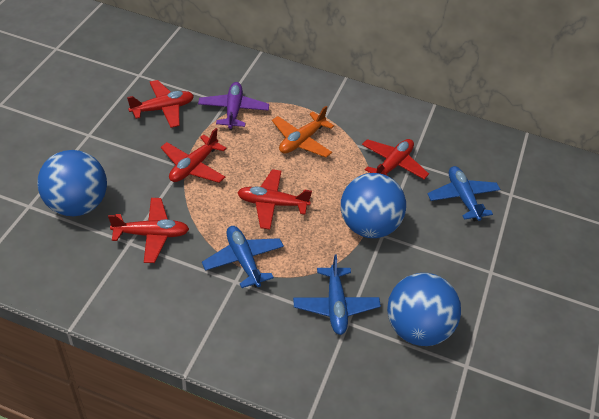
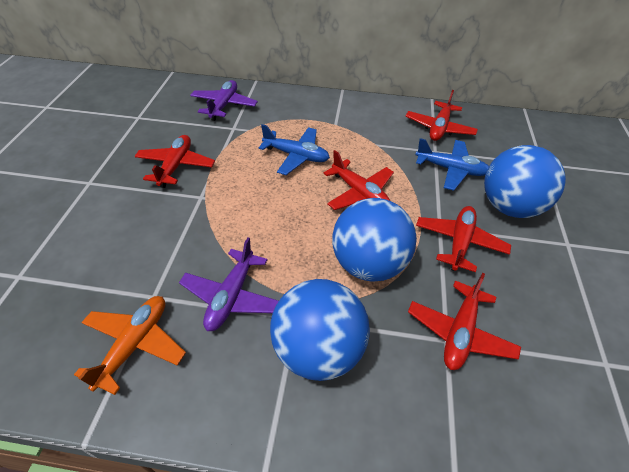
blue plane: [202,226,284,288] [293,255,381,335] [427,166,501,222] = 3 -> [259,124,330,175] [415,138,489,191] = 2
purple plane: [198,82,269,130] = 1 -> [179,237,279,331] [190,80,258,121] = 2

